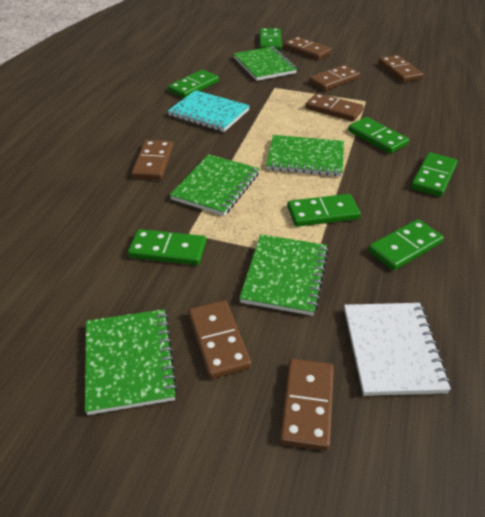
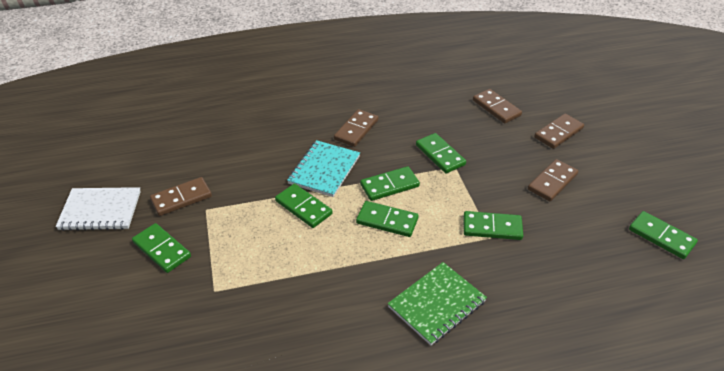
brown domino: [131,140,173,180] [188,300,251,379] [280,359,334,451] [284,37,332,60] [305,93,364,121] [309,65,360,91] [378,55,423,82] = 7 -> [150,177,212,216] [334,109,379,147] [473,89,522,123] [528,159,578,202] [534,114,584,149] = 5
green notebook: [85,309,178,415] [170,154,259,216] [233,47,297,81] [239,234,329,316] [266,135,344,176] = 5 -> [388,262,487,345] = 1

